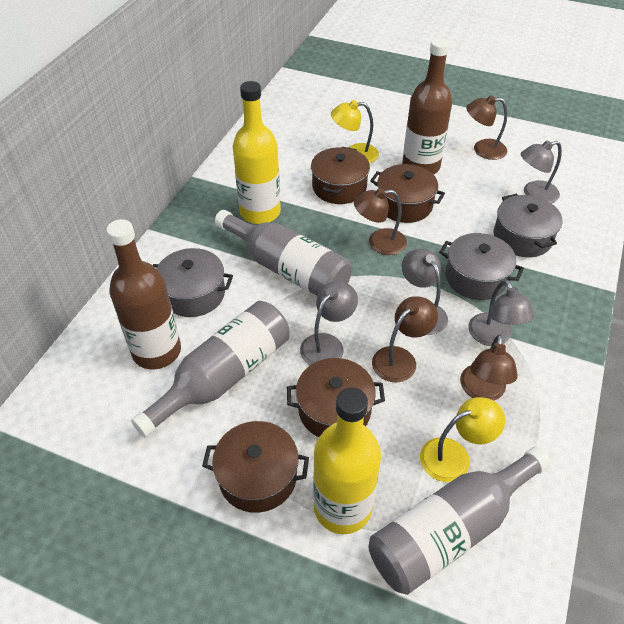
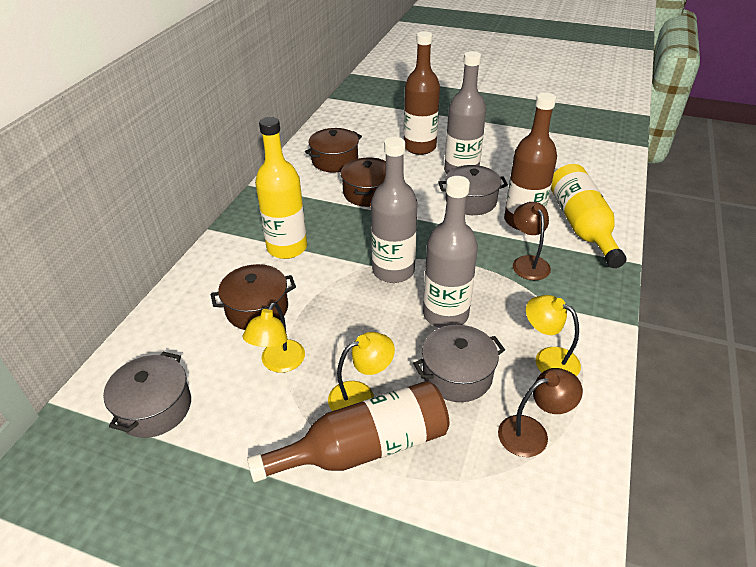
brown bottle: [107,219,181,369] [402,38,452,174] = 2 -> [247,381,449,482] [404,31,440,155] [504,93,557,230] = 3
brown lamp: [354,188,407,255] [372,296,438,383] [460,334,518,401] [466,95,507,160] = 4 -> [498,368,583,457] [513,202,551,280] = 2
brown pot: [202,421,309,513] [287,358,385,437] [311,147,370,204] [370,164,445,223] = 4 -> [211,264,296,330] [305,128,362,172] [341,157,386,207] = 3
grey lamp: [300,281,358,365] [402,249,448,335] [468,280,535,346] [521,140,562,203] = 4 -> none = 0
yellow lamp: [331,100,379,163] [420,397,505,482] = 2 -> [243,302,305,373] [328,332,395,411] [526,295,581,376] = 3

